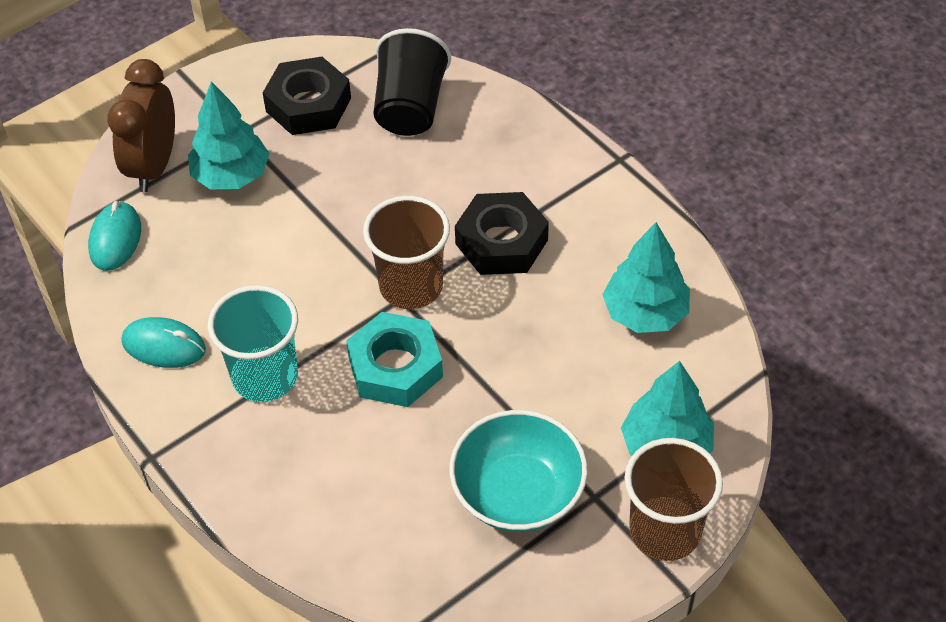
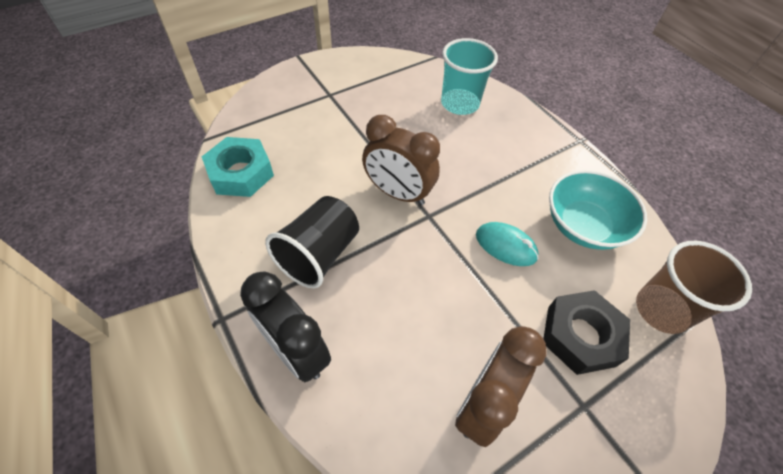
black clock: none = 0 -> [240,271,331,382] = 1
black nut: [263,57,351,135] [455,192,549,275] = 2 -> [543,290,630,375] = 1
brown clock: [107,59,175,192] = 1 -> [362,115,440,205] [455,326,547,447] = 2
brown cup: [363,196,450,309] [624,438,723,561] = 2 -> [636,241,752,334] = 1
turquoise mouse: [88,201,141,271] [122,317,206,368] = 2 -> [476,222,539,266] = 1
turquoise tree: [188,81,270,189] [602,222,690,333] [621,361,714,456] = 3 -> none = 0

